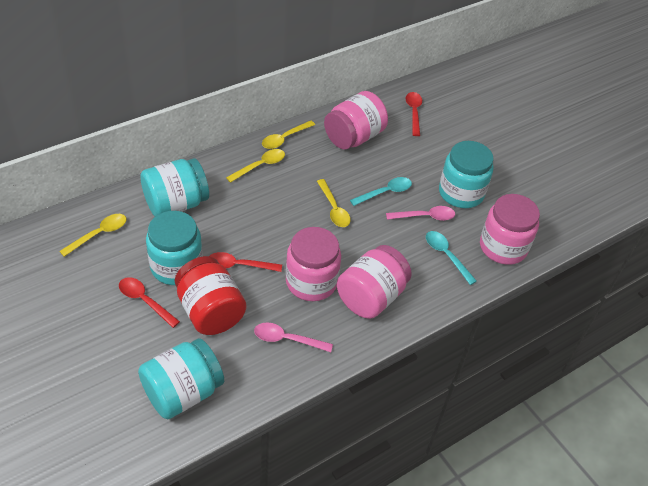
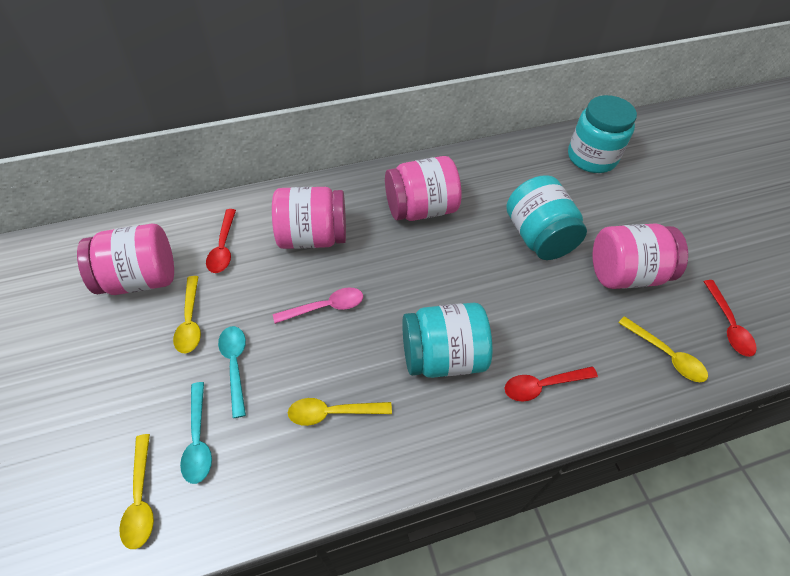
pink spoon: [254,322,333,352] [386,206,455,221] = 2 -> [273,288,363,324] = 1
red jar: [175,256,246,335] = 1 -> none = 0
turquoise jar: [138,338,224,419] [140,158,209,217] [146,211,203,285] [439,141,494,208] = 4 -> [402,303,492,378] [506,175,587,260] [568,95,637,173] = 3

